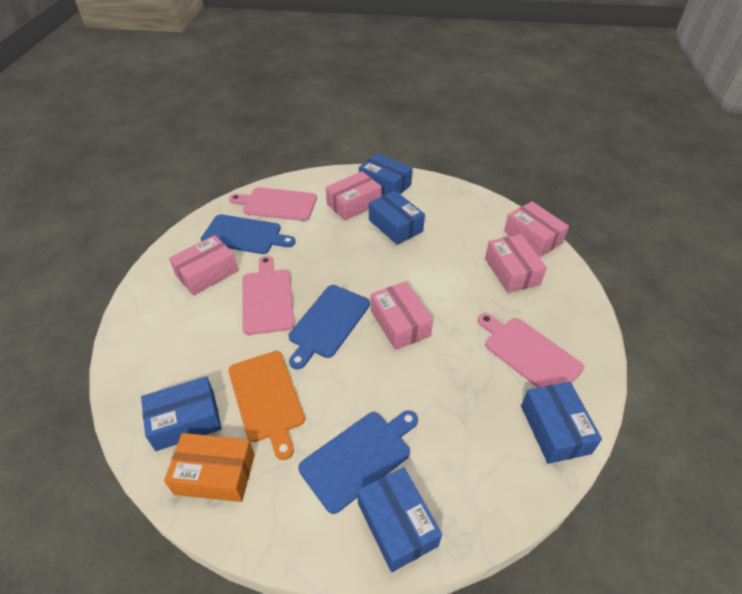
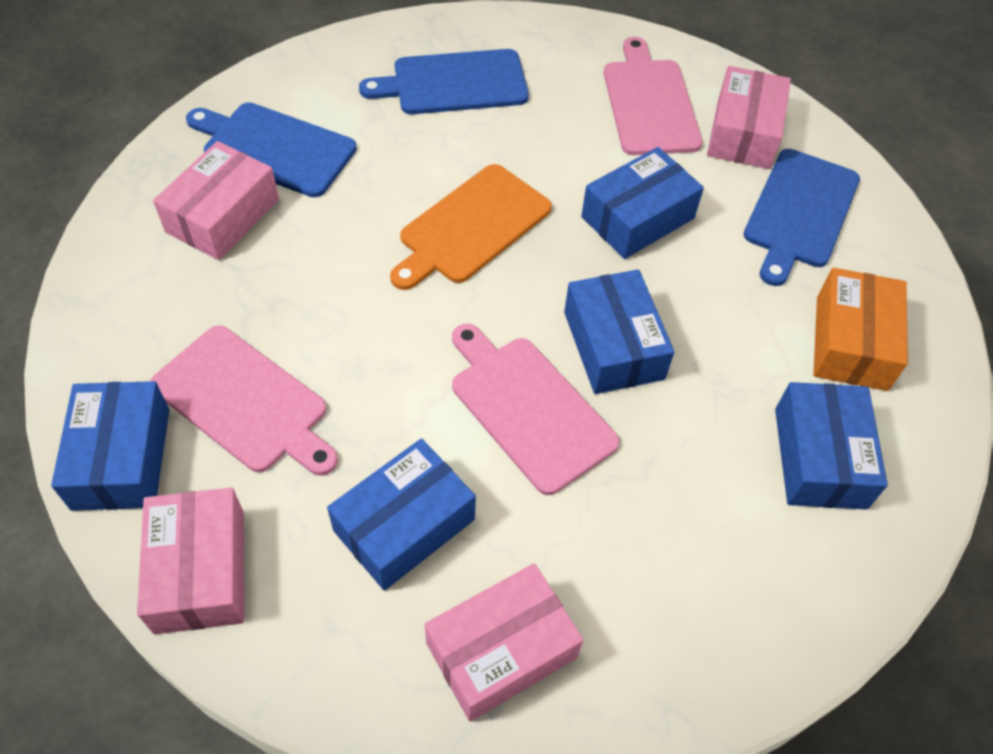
pink box: [169,235,238,295] [326,171,382,221] [371,281,433,350] [485,234,547,293] [504,201,569,257] = 5 -> [137,488,244,634] [153,141,279,260] [425,563,583,722] [707,66,791,169] = 4

